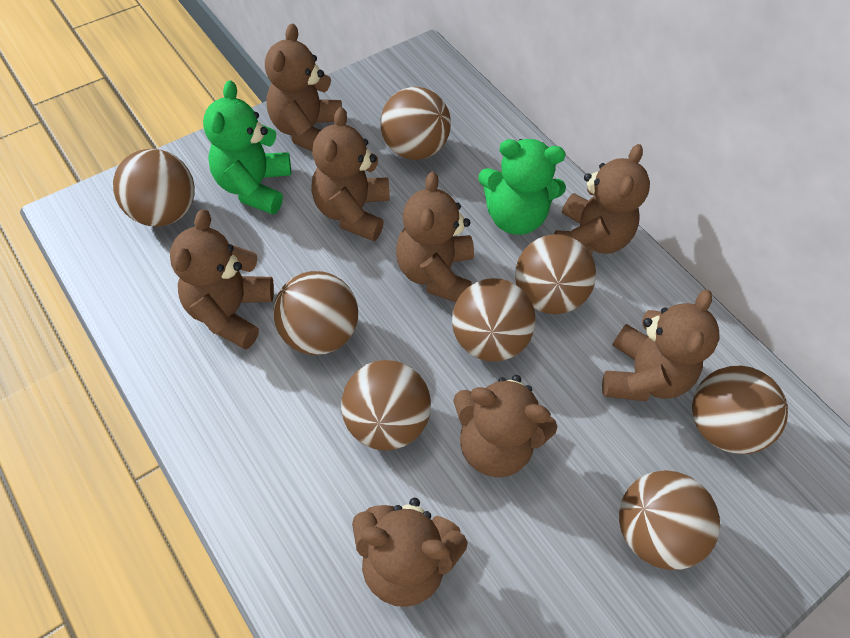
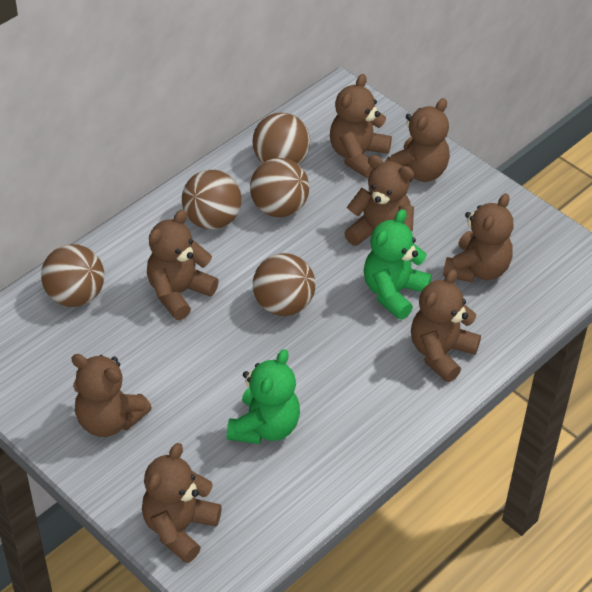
brown ball: [113,149,195,227] [273,271,358,355] [341,360,431,451] [380,87,451,160] [452,278,536,362] [515,234,596,314] [619,470,720,570] [692,366,788,454] = 8 -> [41,244,104,307] [182,170,241,229] [250,158,309,217] [252,112,310,165] [253,253,315,316] = 5

